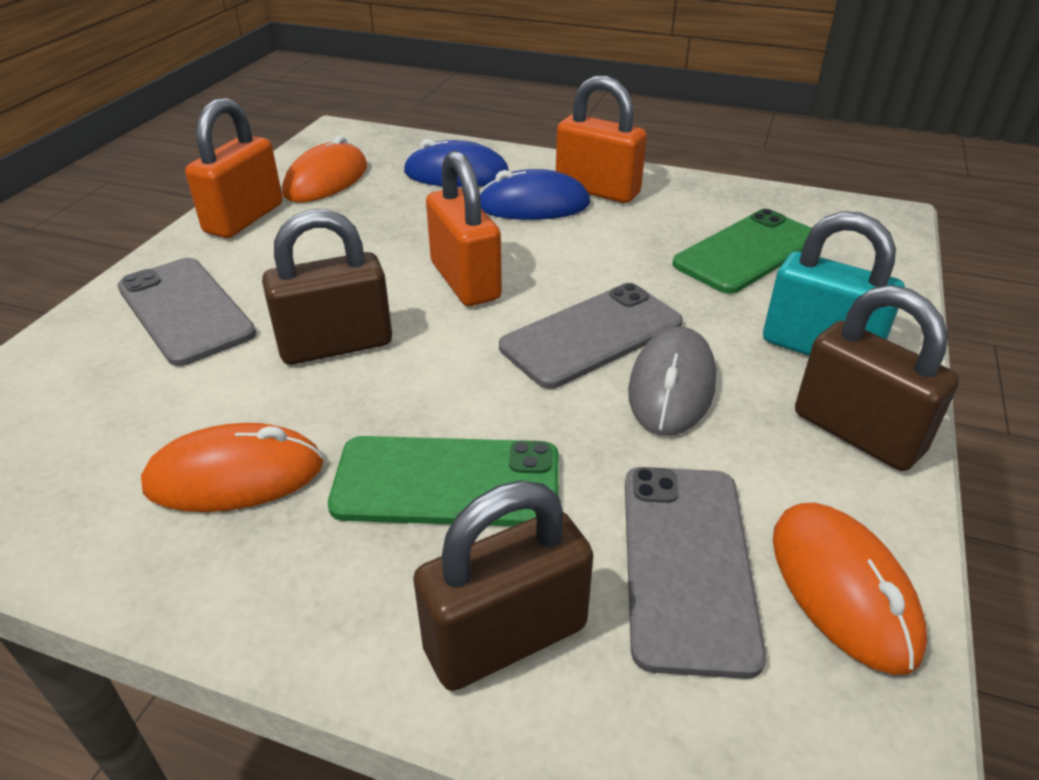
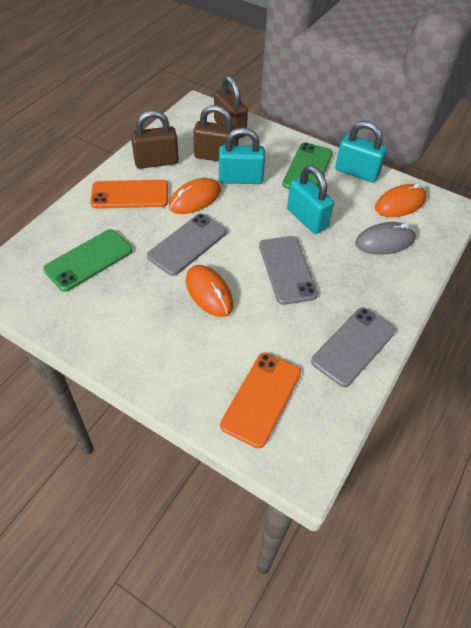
blue mouse: [404,139,509,187] [480,169,590,220] = 2 -> none = 0
orange padlock: [185,98,283,238] [426,150,502,306] [556,76,647,203] = 3 -> none = 0
orange phone: none = 0 -> [90,180,168,209] [220,353,301,448] = 2
turquoise padlock: [763,211,905,356] = 1 -> [219,128,265,184] [287,165,334,234] [335,121,387,183] = 3

